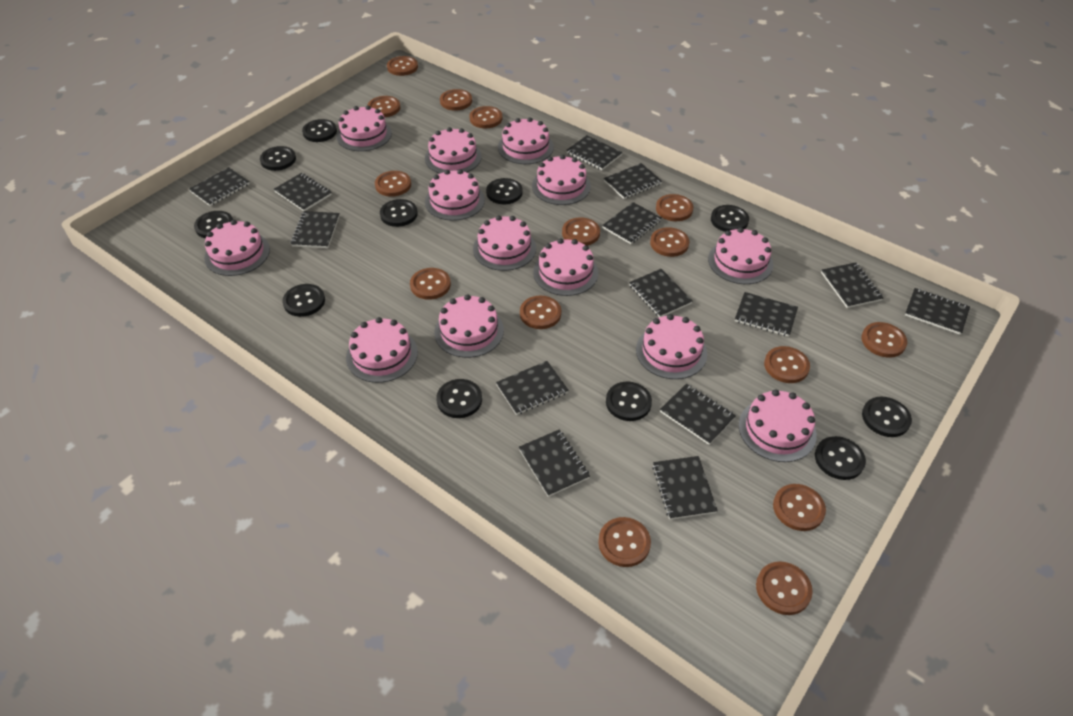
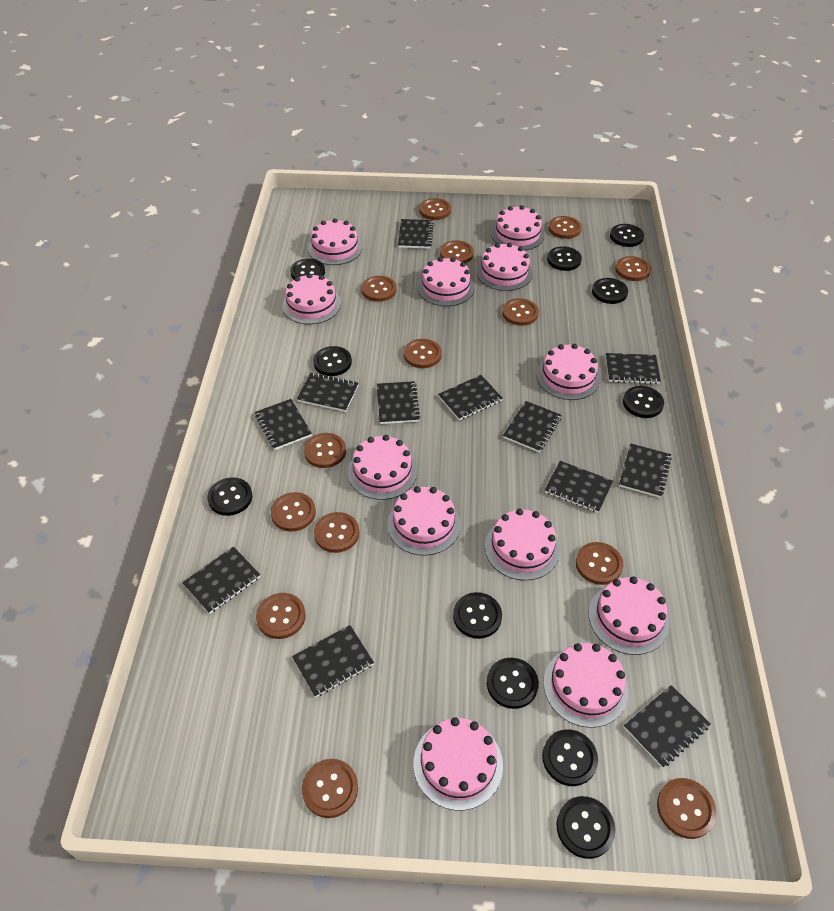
black notebook: [189,167,250,206] [274,173,332,211] [291,211,340,248] [496,361,569,415] [519,429,590,497] [566,135,623,170] [602,202,661,244] [604,163,662,199] [629,269,692,317] [652,456,718,520] [660,384,736,445] [735,292,798,337] [821,262,883,308] [905,288,970,335] = 14 -> [182,547,260,614] [255,399,312,450] [292,625,374,697] [297,373,359,412] [377,381,420,424] [398,219,434,249] [438,375,503,421] [503,401,561,452] [545,461,613,513] [606,353,661,384] [619,443,672,498] [624,685,711,768] = 12
brown button: [368,96,401,117] [375,171,411,197] [387,56,418,76] [410,268,451,300] [440,89,472,111] [470,106,502,128] [520,296,561,329] [562,217,600,246] [598,517,651,567] [650,227,689,257] [656,194,693,221] [756,561,813,615] [764,346,810,383] [773,484,826,531] [861,322,907,357] = 15 -> [256,593,306,639] [271,492,316,532] [302,759,358,818] [304,433,346,468] [314,512,359,553] [361,276,397,302] [404,339,442,368] [419,198,451,220] [440,240,474,263] [502,298,539,326] [548,216,582,239] [576,542,623,585] [615,256,651,281] [657,778,717,839] = 14
pink cake: [204,220,270,276] [336,105,392,151] [346,317,418,383] [425,127,482,174] [425,169,485,221] [434,294,504,358] [473,215,536,271] [498,117,554,164] [532,155,591,205] [533,238,598,296] [636,314,707,379] [708,227,773,284] [739,389,817,462] = 13 -> [282,273,341,324] [308,218,362,265] [348,435,417,500] [387,486,461,556] [414,717,503,811] [417,257,475,306] [476,243,533,291] [485,509,560,581] [491,205,545,250] [537,344,600,400] [543,643,628,728] [589,577,670,655] = 12

